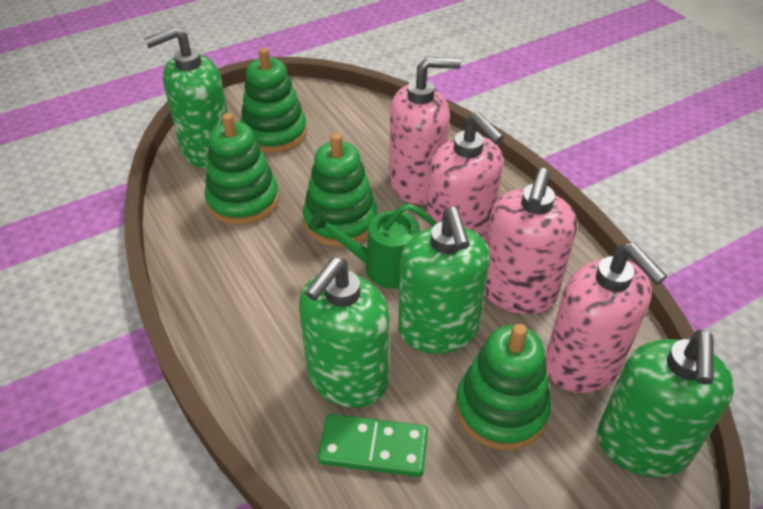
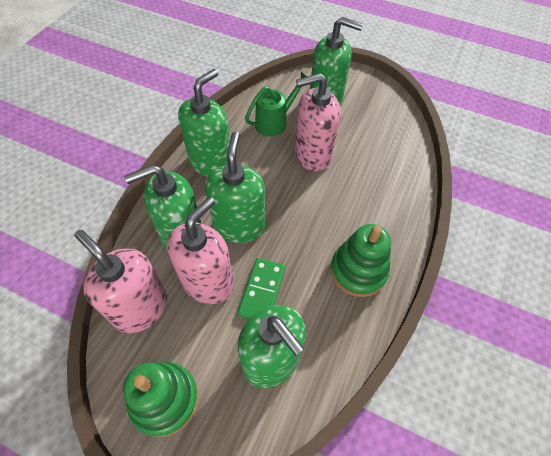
green soap dispenser: [144,27,228,169] [299,257,390,408] [398,207,490,354] [597,330,734,478] = 4 -> [124,164,202,250] [178,69,230,177] [205,132,265,243] [238,305,306,388] [310,17,363,106] = 5
green stacking toy: [205,113,279,225] [240,48,307,153] [303,133,378,247] [455,324,551,450] = 4 -> [123,362,199,437] [331,224,391,297] = 2
pink soap dispenser: [389,57,461,205] [425,112,504,242] [485,168,577,314] [545,243,667,393] = 4 -> [74,230,167,333] [167,197,234,304] [295,73,341,171] = 3

